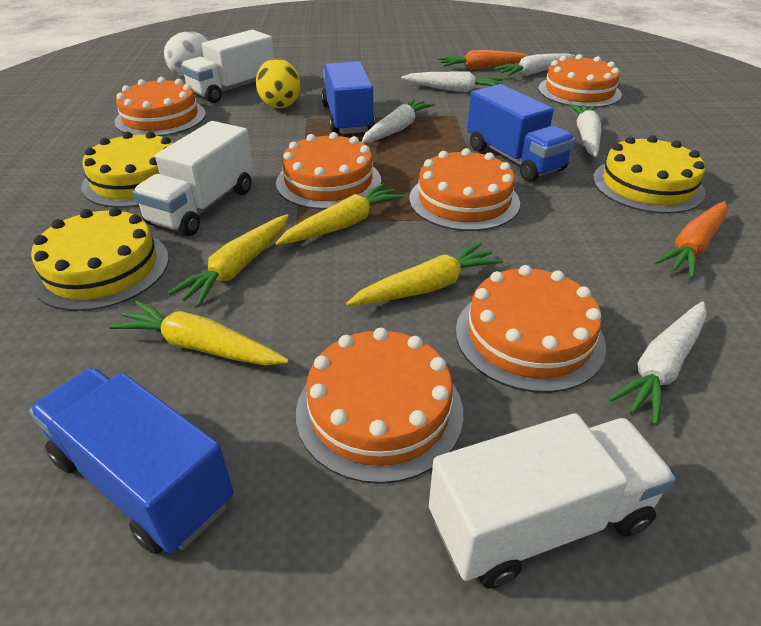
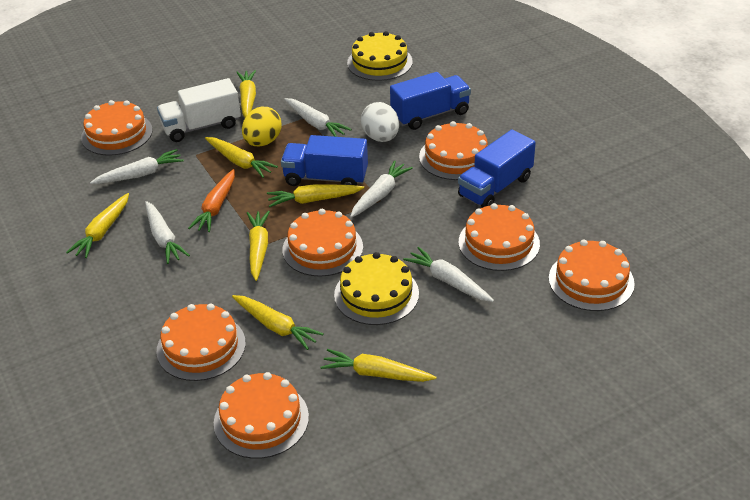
orange cake: [114,77,206,136] [276,132,381,209] [296,328,463,484] [409,148,520,231] [456,265,606,393] [538,54,622,108] = 6 -> [81,100,153,156] [157,303,246,381] [214,372,309,459] [282,209,363,277] [419,121,488,180] [459,203,540,271] [549,240,635,311] = 7
orange carrot: [438,50,531,70] [654,201,728,278] = 2 -> [188,169,235,232] = 1
white truck: [132,121,254,236] [181,30,274,103] [429,413,676,588] = 3 -> [157,78,241,142] = 1
yellow cake: [31,207,169,311] [81,131,173,208] [593,135,706,214] = 3 -> [334,252,419,325] [347,31,413,81] = 2
yellow carrot: [109,301,289,365] [168,214,289,307] [276,183,405,245] [346,242,503,306] = 4 -> [66,193,129,258] [205,137,278,178] [232,295,324,350] [236,70,256,117] [247,211,270,281] [267,184,364,207] [320,349,437,382] = 7

